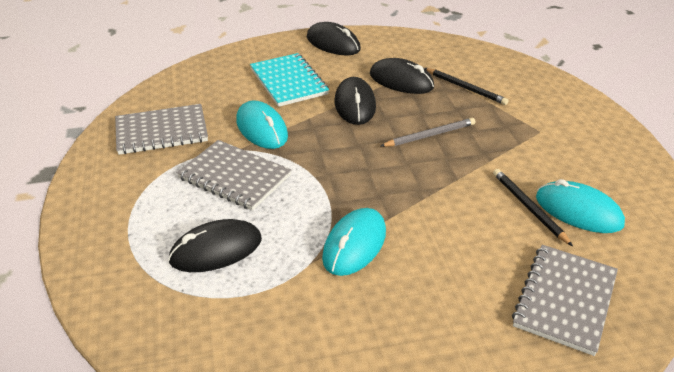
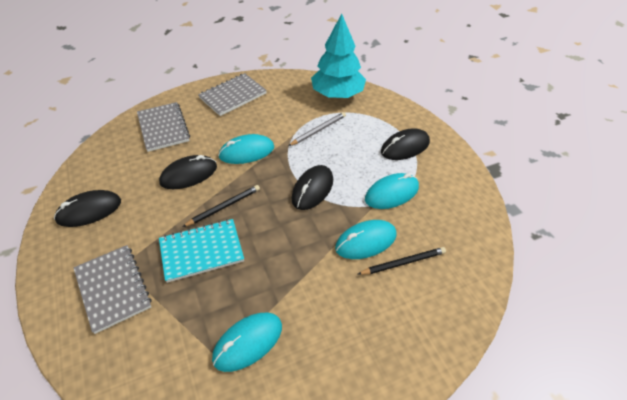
turquoise mouse: [236,100,288,149] [322,208,386,276] [536,179,625,233] = 3 -> [212,312,282,372] [218,134,274,164] [335,220,397,259] [365,173,419,209] = 4
turquoise tree: none = 0 -> [311,14,366,98] = 1

